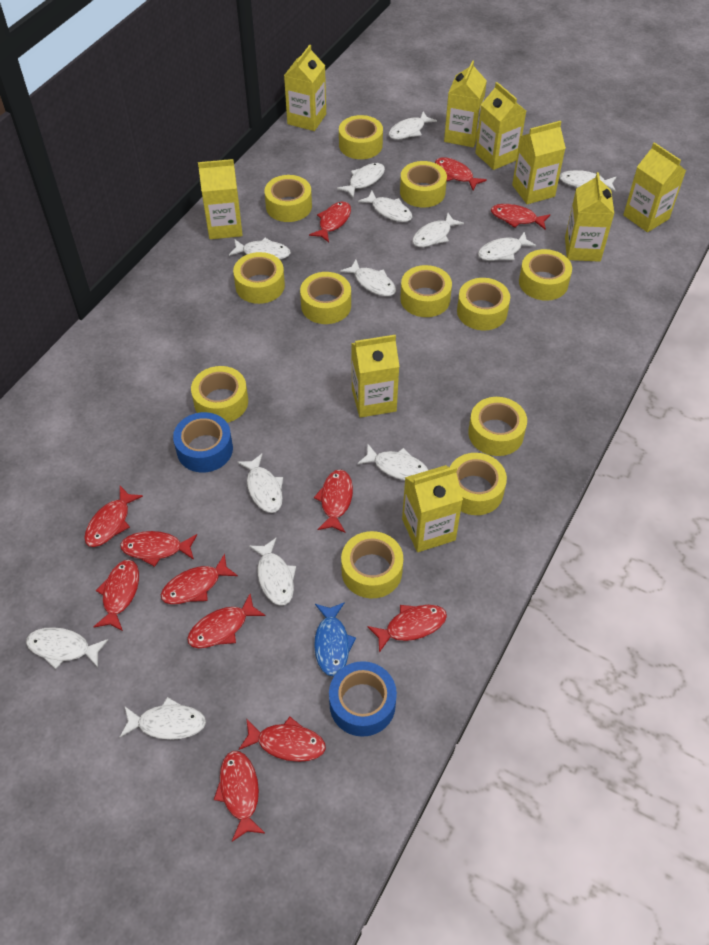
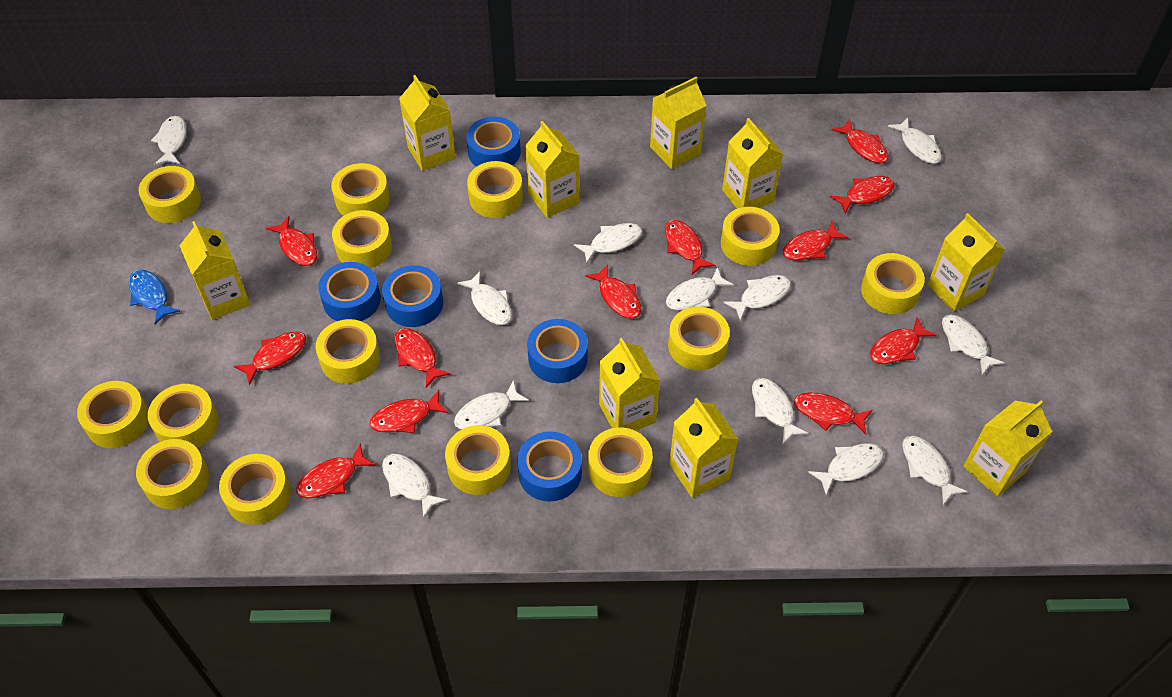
blue tape: [173,412,233,473] [329,661,397,737] = 2 -> [318,262,381,321] [382,265,443,327] [466,117,521,167] [517,431,582,501] [527,319,588,383] = 5
white fish: [26,627,108,669] [120,697,206,740] [229,238,291,260] [237,453,283,513] [249,538,296,606] [337,163,385,198] [340,260,396,296] [357,444,428,481] [358,191,412,222] [389,111,437,140] [413,213,464,247] [478,232,536,261] [559,170,616,192] = 13 -> [151,116,187,165] [382,454,448,519] [454,380,529,429] [457,271,512,325] [574,223,642,263] [666,267,734,310] [724,275,791,321] [752,378,809,444] [808,443,884,495] [888,117,942,164] [902,436,968,505] [942,315,1004,375] = 12
yellow tape: [191,366,248,423] [233,252,285,304] [264,175,312,222] [300,272,351,324] [339,115,383,159] [341,531,403,598] [400,161,447,208] [400,265,452,317] [450,453,507,515] [457,278,510,330] [468,397,527,456] [519,249,572,301] = 12 -> [77,381,149,448] [136,439,209,509] [139,166,201,223] [148,384,219,448] [219,454,291,525] [316,319,380,384] [331,163,390,216] [332,210,392,268] [445,425,511,495] [467,161,523,218] [588,427,653,497] [668,307,730,370] [721,207,780,266] [861,253,925,314] = 14

